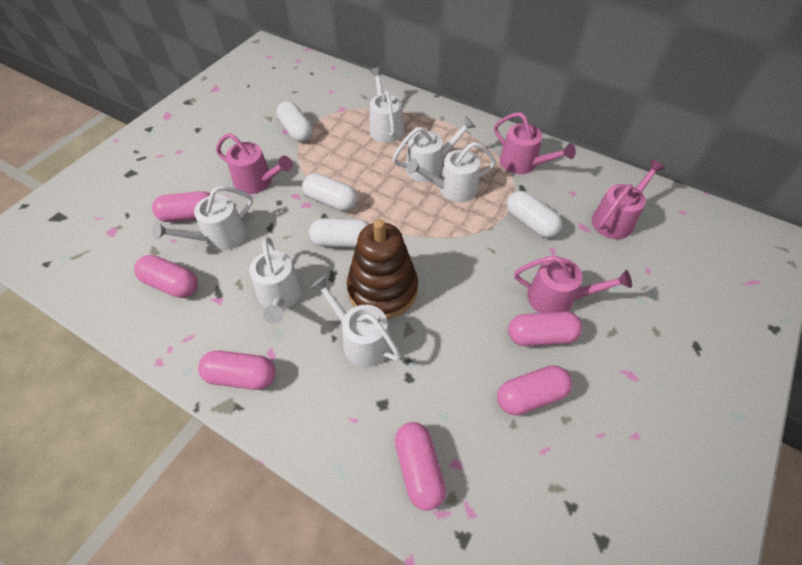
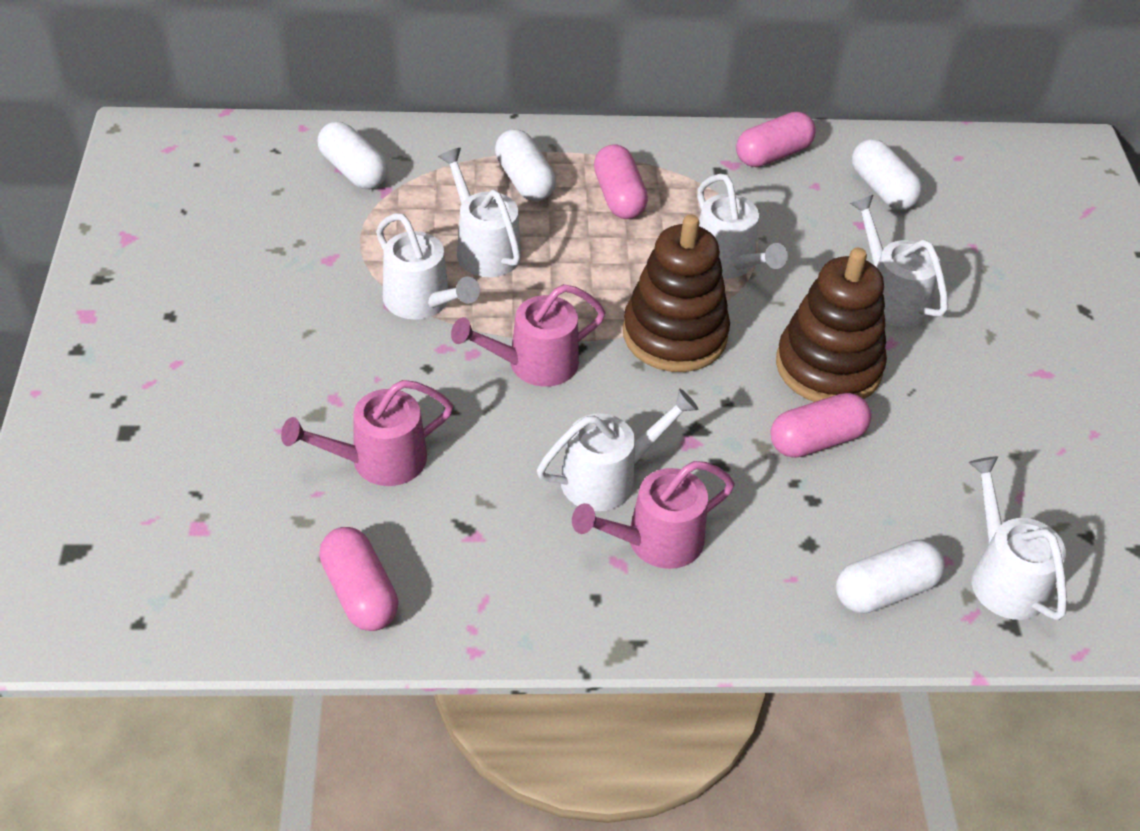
brown stacking toy: [347,219,418,319] = 1 -> [623,214,730,372] [776,248,887,402] = 2
pink capsule: [134,255,198,298] [152,191,210,222] [198,351,276,390] [395,422,446,511] [497,365,572,415] [508,311,582,346] = 6 -> [319,527,398,631] [594,144,648,219] [736,112,816,167] [770,393,871,458] = 4
pink watering can: [216,133,293,194] [494,112,576,174] [514,255,632,313] [592,160,665,239] = 4 -> [281,380,453,486] [451,284,606,387] [572,461,735,569] = 3

